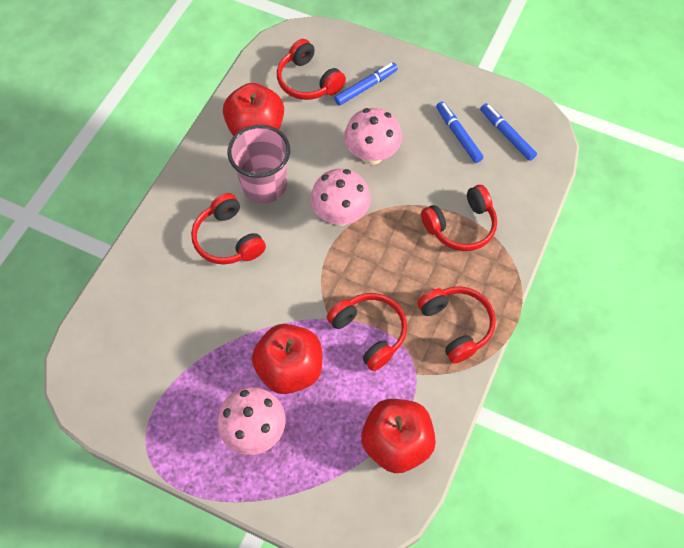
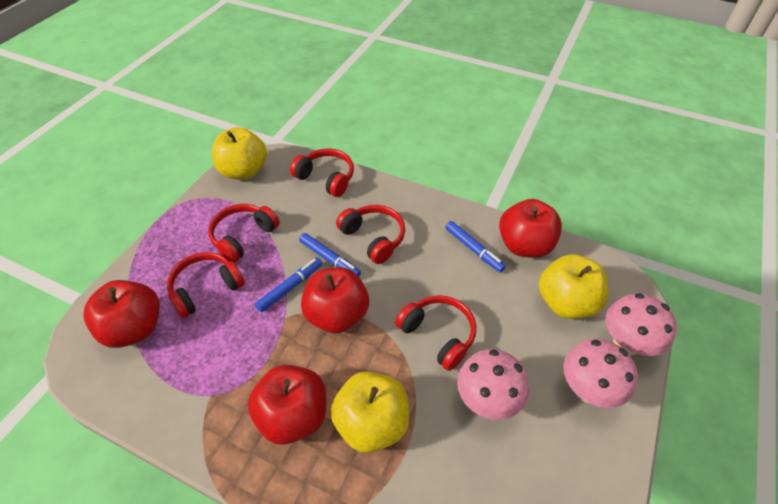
pink cup: [228,125,290,204] = 1 -> none = 0
red apple: [223,83,284,136] [252,324,322,394] [361,399,436,473] = 3 -> [83,280,160,348] [248,364,326,445] [301,267,369,333] [499,199,562,258] = 4
yellow apple: none = 0 -> [212,127,267,180] [331,371,409,453] [539,254,608,319] = 3

